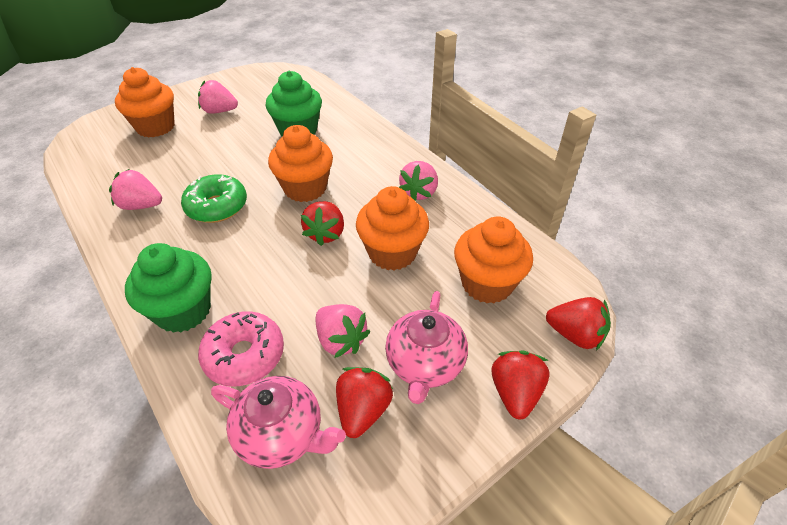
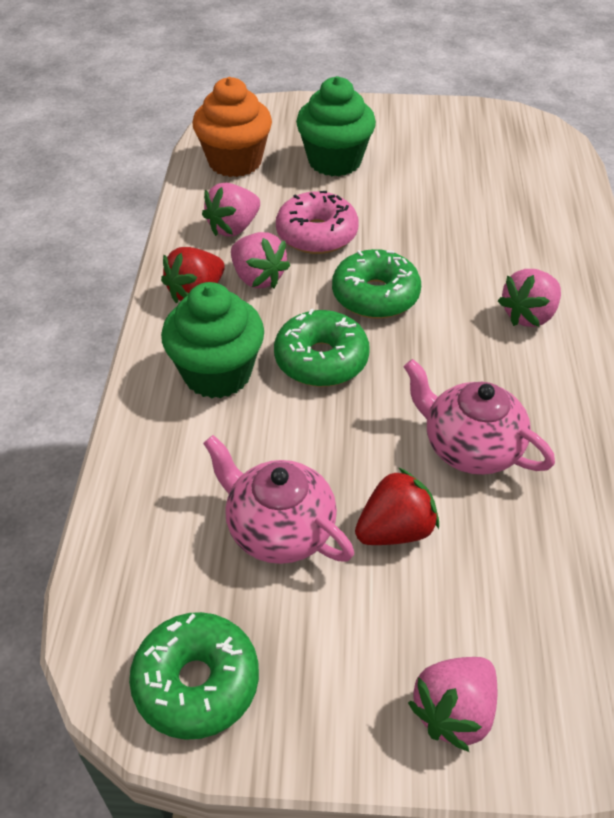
green donut: [181,174,247,223] = 1 -> [129,612,259,740] [274,308,370,387] [332,249,421,319] = 3
orange cupcake: [115,67,175,138] [268,125,333,202] [356,186,429,270] [454,217,533,303] = 4 -> [193,77,272,177] = 1
red strawberry: [301,201,344,246] [336,367,393,438] [492,351,549,419] [546,297,611,351] = 4 -> [161,247,225,304] [355,467,439,545] = 2

